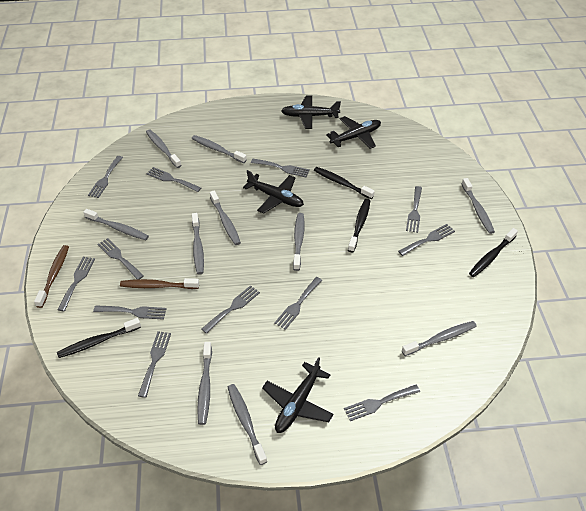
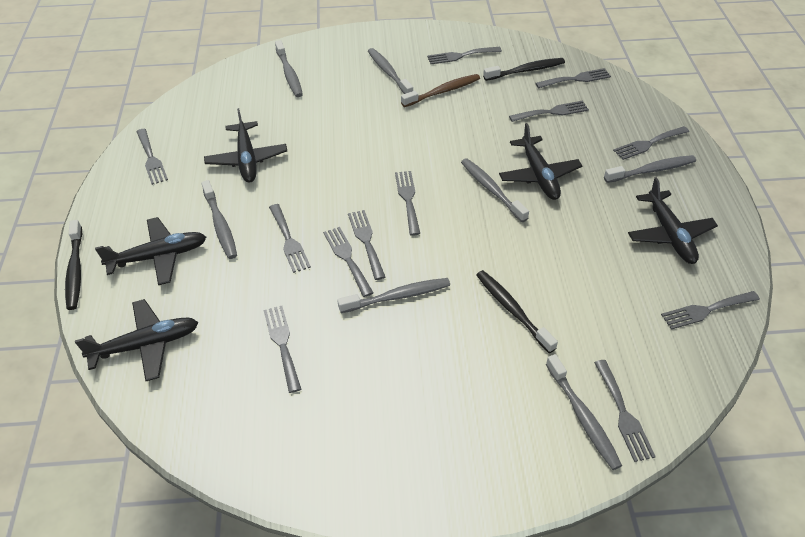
black plane: [243,170,304,214] [262,357,333,433] [281,95,341,129] [326,116,381,149] = 4 -> [75,299,198,381] [95,217,206,285] [204,108,287,183] [499,123,582,200] [628,177,718,264] = 5
black toothbrush: [57,318,141,358] [314,167,375,199] [348,199,370,252] [469,228,518,277] = 4 -> [65,220,82,310] [476,270,558,353] [483,58,565,81] = 3
brown toothbrush: [34,245,69,308] [120,278,199,289] = 2 -> [401,74,480,107] = 1
grey toothbrush: [83,209,149,240] [146,129,182,168] [192,135,247,163] [192,213,204,274] [197,342,212,425] [210,191,241,245] [228,384,267,465] [293,213,305,271] [402,321,477,356] [462,178,495,234] = 10 -> [201,180,237,259] [275,40,303,97] [337,278,450,313] [368,48,413,94] [461,158,529,222] [546,354,622,470] [604,155,696,183] = 7

